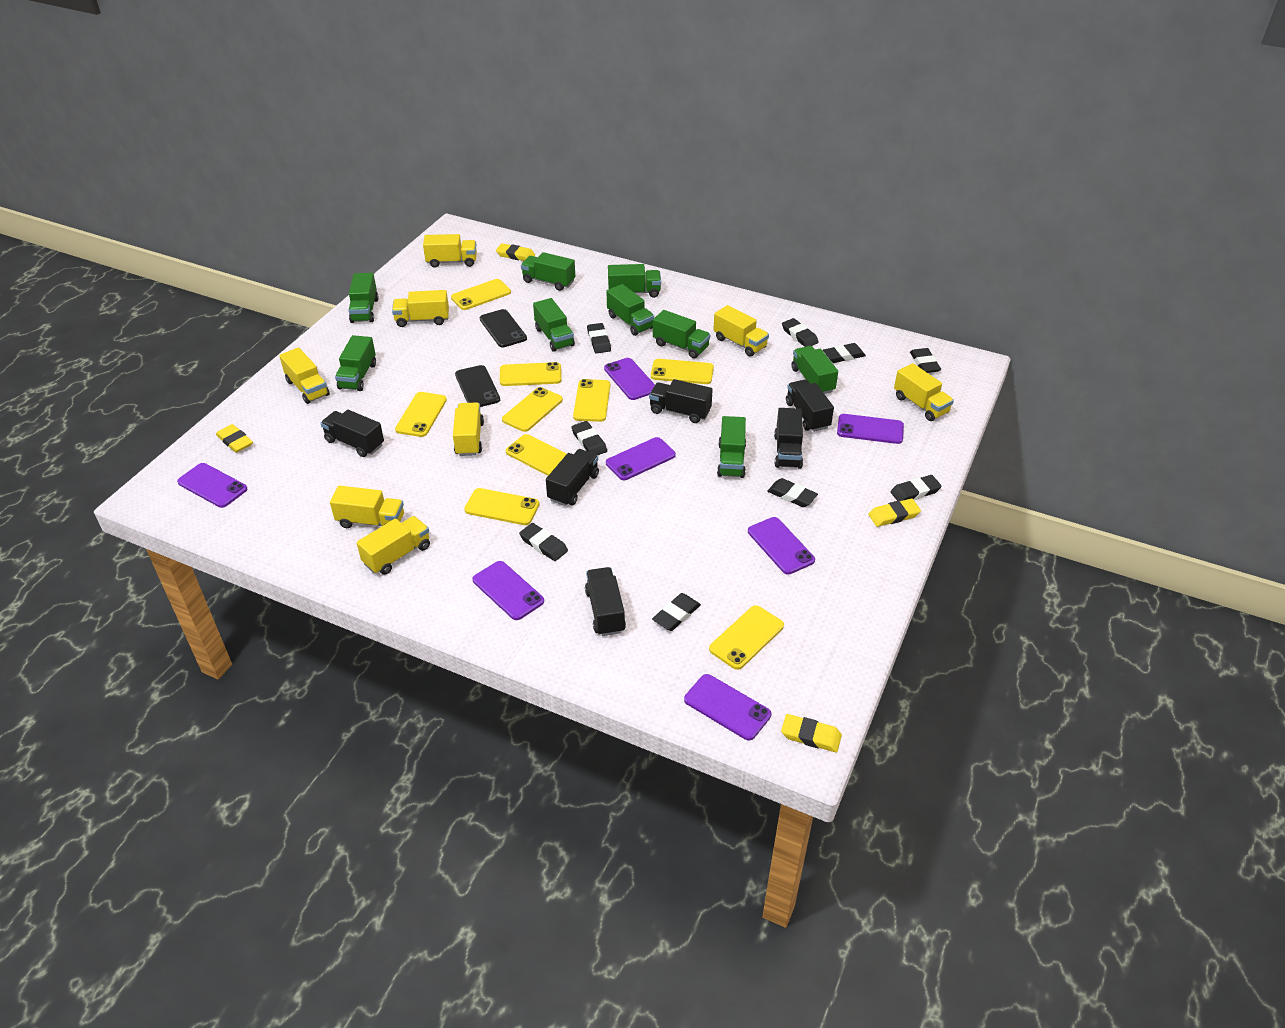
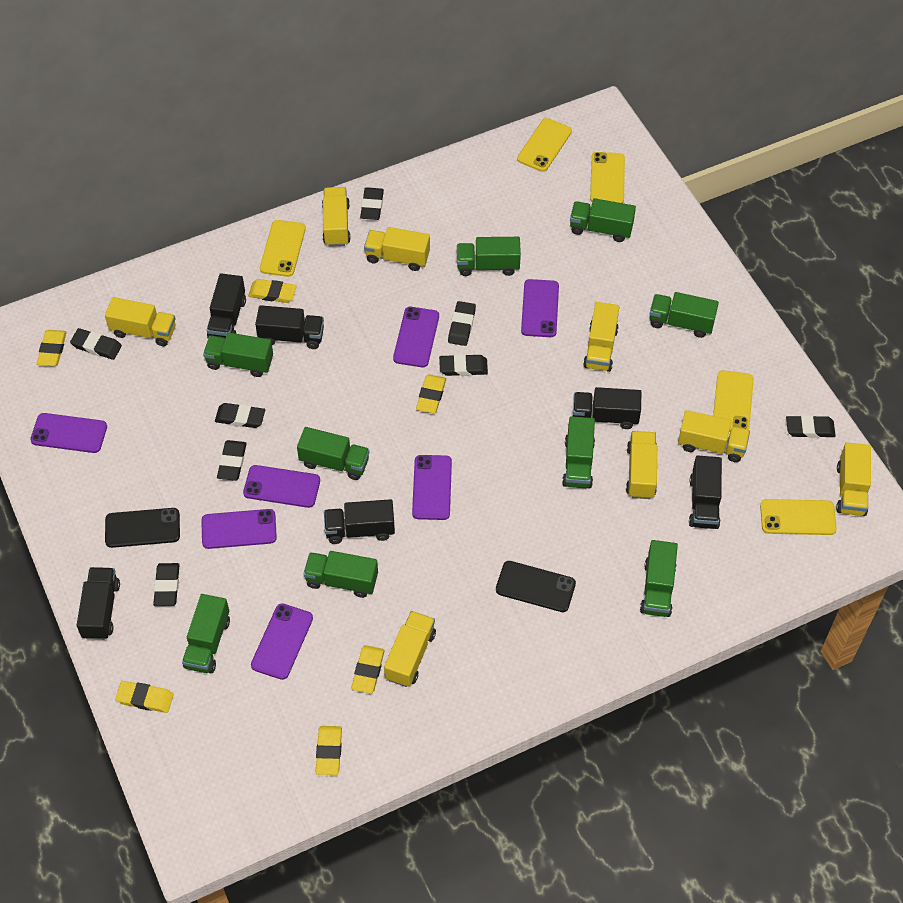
black eraser: [519,523,568,561] [572,421,607,455] [587,323,611,353] [652,593,701,631] [767,478,818,507] [782,318,819,347] [823,343,866,363] [891,475,942,501] [910,348,941,373] = 9 -> [70,328,122,360] [153,563,179,606] [215,403,265,428] [217,440,247,481] [360,187,384,220] [439,354,488,376] [448,301,476,346] [786,415,836,438] = 8
yellow eraser: [216,424,253,453] [496,243,535,261] [781,714,842,752] [868,499,921,527] = 4 -> [36,330,67,366] [115,681,174,713] [248,279,297,303] [316,726,342,775] [351,645,385,694] [416,374,446,413] = 6
yellow phone: [395,392,447,437] [451,279,511,310] [464,488,539,525] [500,362,562,386] [502,387,563,432] [506,434,567,476] [573,379,610,422] [651,359,714,384] [709,605,784,670] = 9 -> [260,220,306,277] [517,118,572,172] [590,152,625,203] [713,370,754,432] [760,499,837,535] = 5

